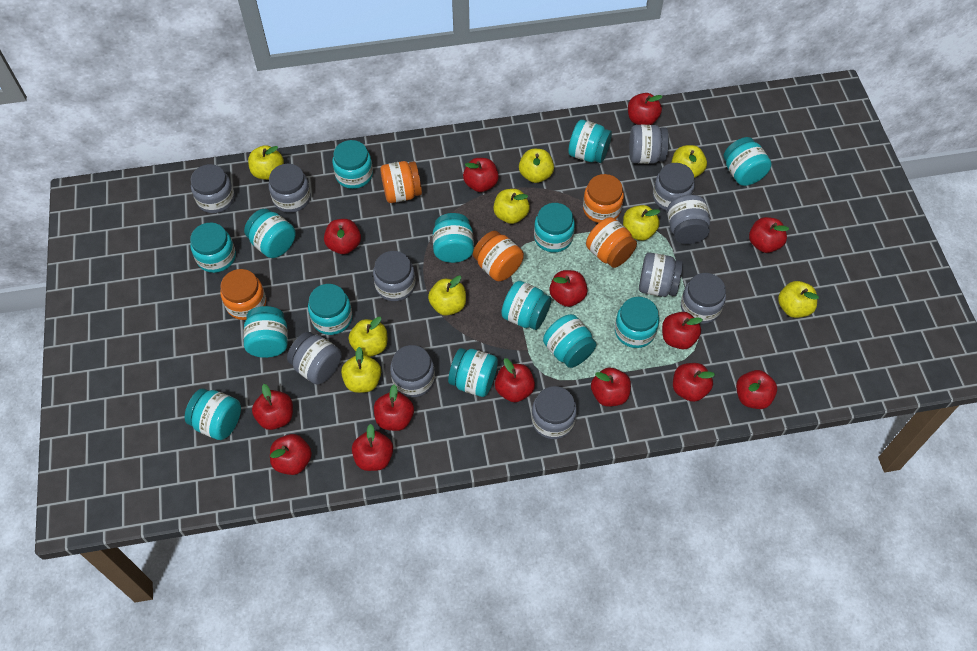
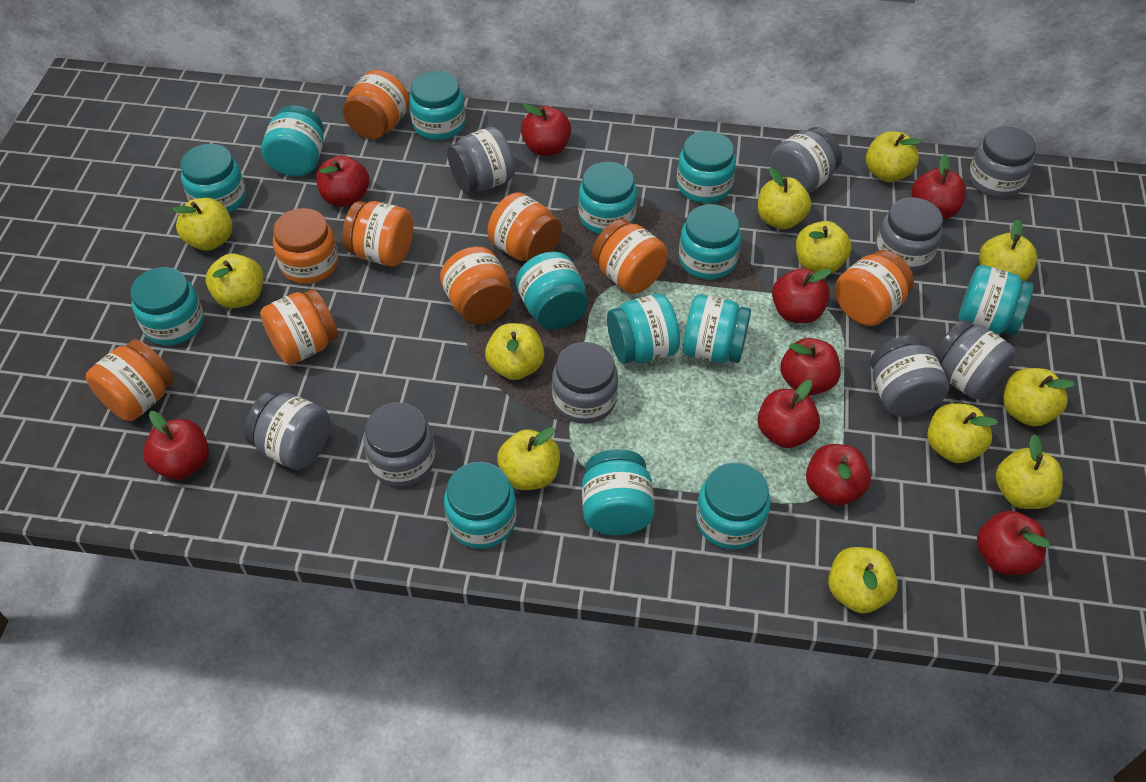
grey jar: [191,164,235,213] [269,164,311,213] [287,332,342,385] [373,251,415,301] [390,345,435,397] [531,386,577,439] [629,125,669,164] [639,253,683,297] [653,163,695,211] [667,195,710,244] [681,273,726,324] = 11 -> [244,390,330,470] [363,402,435,487] [447,127,515,193] [552,342,618,424] [770,127,842,194] [871,336,949,417] [876,197,943,272] [934,319,1016,400] [969,126,1036,198] = 9
orange jar: [220,269,266,320] [380,161,422,203] [473,231,524,281] [583,174,624,223] [586,217,637,268] = 5 -> [86,339,174,421] [260,289,338,365] [273,208,338,284] [342,201,413,267] [343,70,409,139] [440,247,513,324] [487,192,562,262] [592,219,668,294] [835,250,914,326] = 9
red apple: [252,384,293,430] [270,434,312,475] [324,219,361,254] [352,424,393,471] [374,384,414,431] [463,158,499,192] [495,358,535,402] [549,270,588,307] [591,368,631,407] [628,93,663,125] [662,312,703,349] [673,363,715,402] [736,370,777,409] [749,217,789,253] = 14 -> [143,411,209,480] [316,155,369,207] [521,104,571,156] [758,380,820,448] [772,268,831,323] [780,338,841,396] [806,444,871,506] [912,155,966,219] [977,511,1049,575] = 9
yellow apple: [248,145,284,180] [341,347,381,393] [349,317,387,357] [428,276,466,316] [493,189,530,224] [519,149,554,183] [623,205,660,241] [672,145,707,178] [778,281,819,318] = 9 -> [172,198,233,251] [206,253,264,308] [485,323,544,380] [497,427,560,490] [758,168,811,229] [796,221,852,274] [828,547,898,613] [866,131,922,182] [927,403,998,463] [979,219,1038,281] [996,434,1063,509] [1003,368,1075,426] = 12

